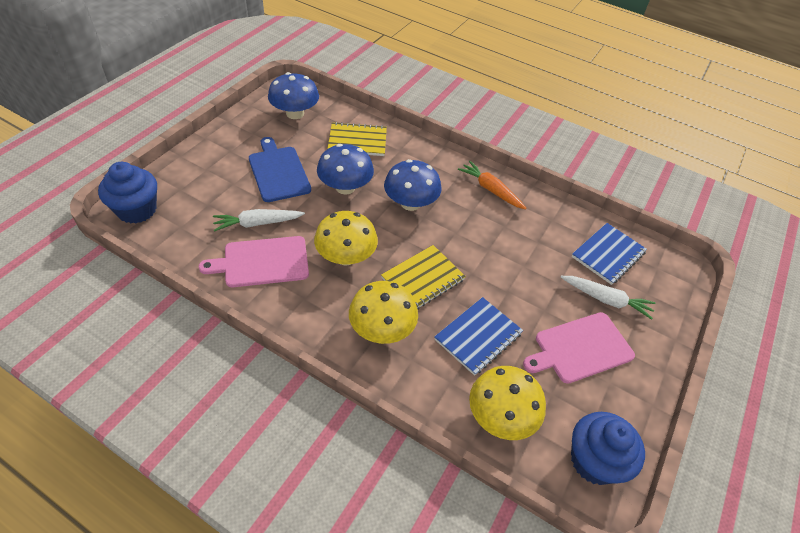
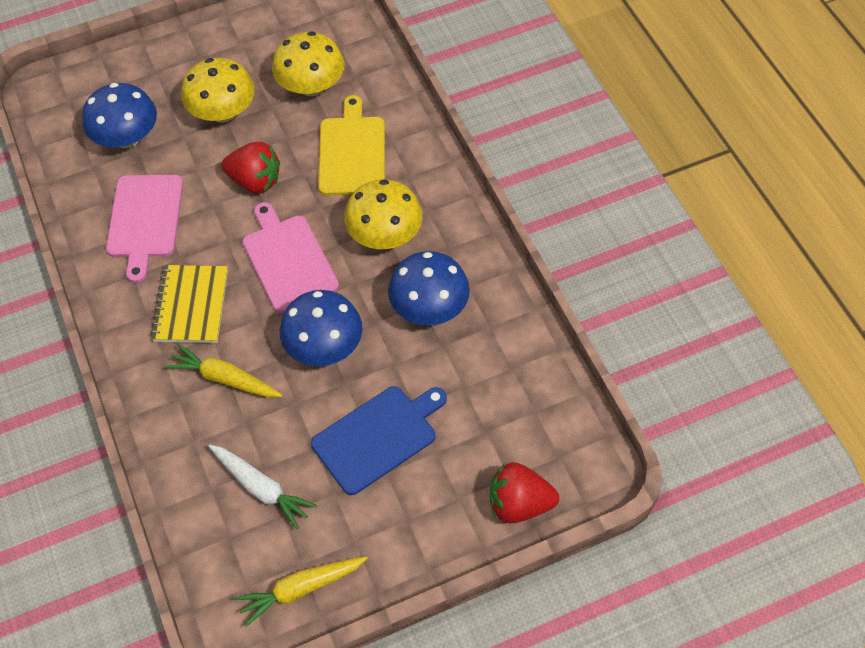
blue cupcake: [98,162,157,224] [571,412,645,485] = 2 -> none = 0
blue notebook: [434,297,523,376] [572,223,647,285] = 2 -> none = 0
orange carrot: [458,161,527,209] = 1 -> none = 0
red strawberry: none = 0 -> [221,142,280,194] [489,462,559,524] = 2
white carrot: [213,209,305,232] [561,276,655,320] = 2 -> [208,445,317,529] = 1
yellow carrot: none = 0 -> [165,344,283,398] [234,556,368,627] = 2
yellow cutting board: none = 0 -> [318,95,385,195] = 1
yellow notebook: [327,122,387,156] [381,245,466,310] = 2 -> [151,265,228,343] = 1

